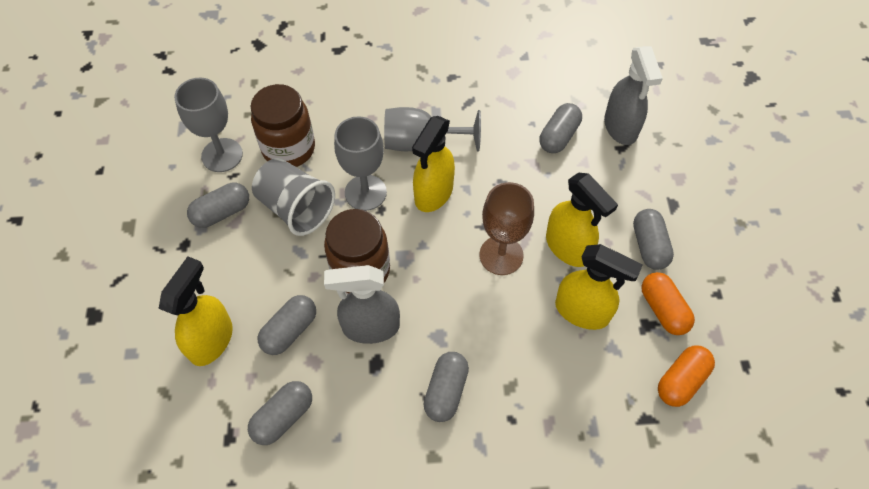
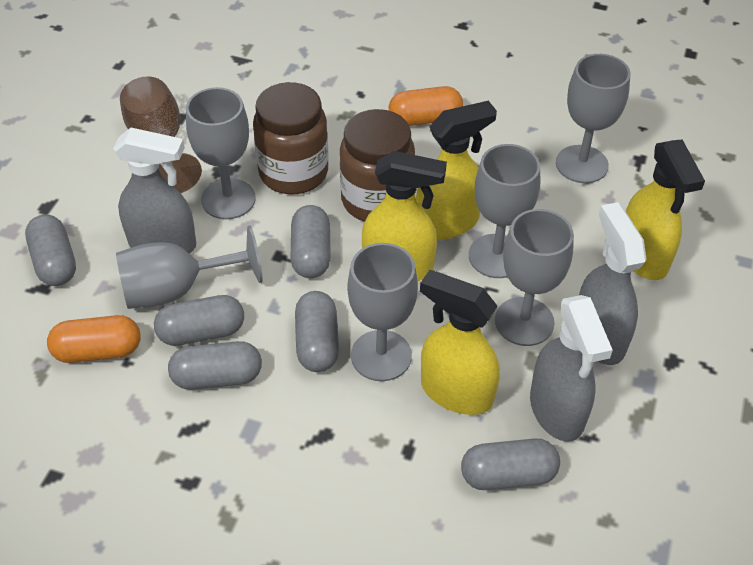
grey cup: [252,158,335,236] = 1 -> none = 0
grey goblet: [174,78,243,172] [334,116,387,211] [384,107,481,152] = 3 -> [116,225,263,309] [186,87,256,219] [347,243,418,381] [469,144,540,278] [495,209,574,346] [556,54,631,183] = 6
grey spray bottle: [324,265,400,344] [604,46,663,145] = 2 -> [113,128,196,254] [530,295,613,442] [579,202,646,365] = 3

